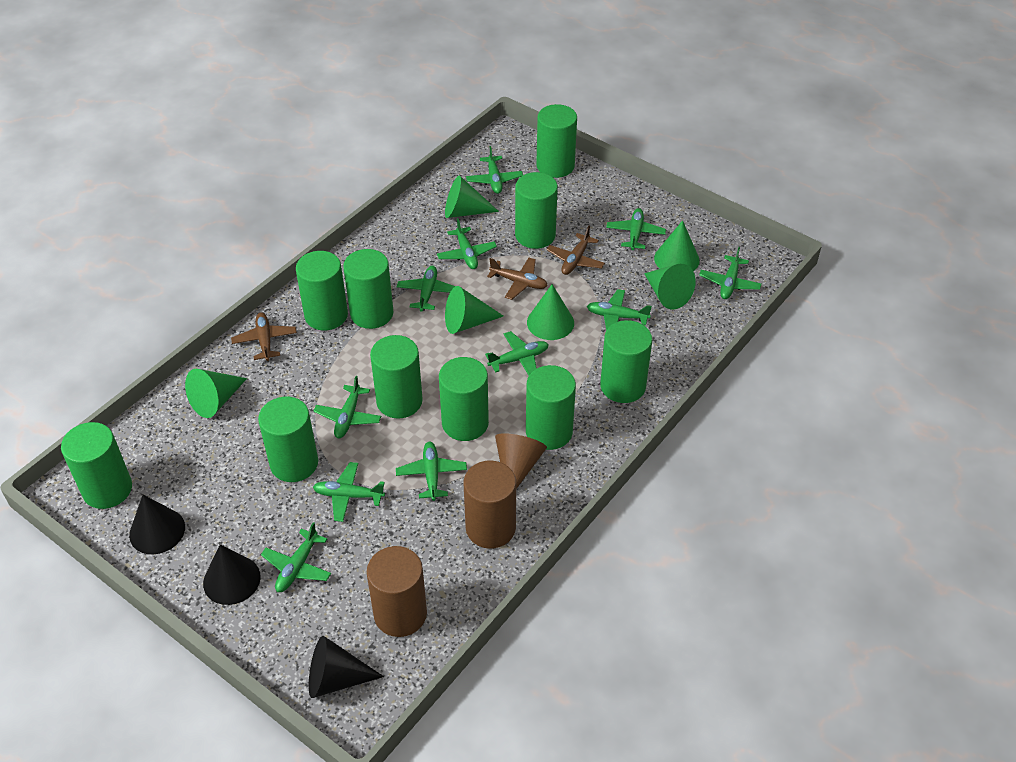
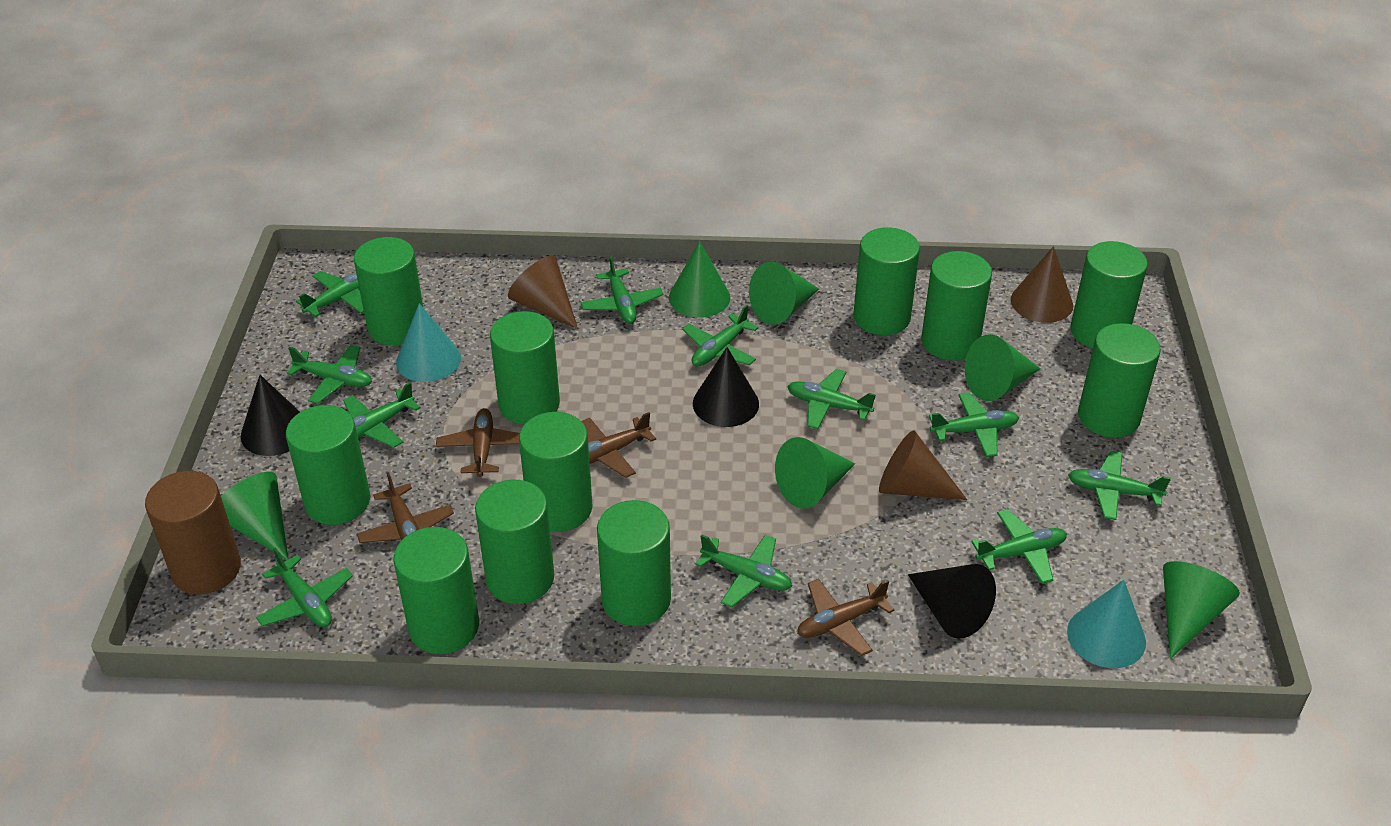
brown cone: [495,433,547,489] = 1 -> [508,256,578,329] [879,430,967,500] [1011,246,1073,323] = 3
brown cylinder: [366,546,427,637] [464,461,516,549] = 2 -> [145,471,241,595] = 1
brown plane: [231,312,297,361] [487,258,548,300] [547,226,605,275] = 3 -> [356,472,454,543] [436,408,520,477] [582,412,656,478] [797,579,894,656] = 4
green cylinder: [61,422,132,509] [258,397,318,482] [296,251,348,331] [343,249,393,329] [370,335,423,418] [439,357,489,441] [515,172,558,249] [526,365,576,450] [536,104,577,178] [600,320,652,403] = 10 -> [286,405,370,525] [354,237,423,345] [393,527,479,654] [475,480,554,604] [490,311,560,425] [519,412,592,532] [597,500,671,626] [853,227,920,335] [921,251,992,360] [1070,241,1148,348] [1078,323,1161,438] = 11
turquoise cone: none = 0 -> [396,303,461,382] [1067,580,1146,668] = 2

